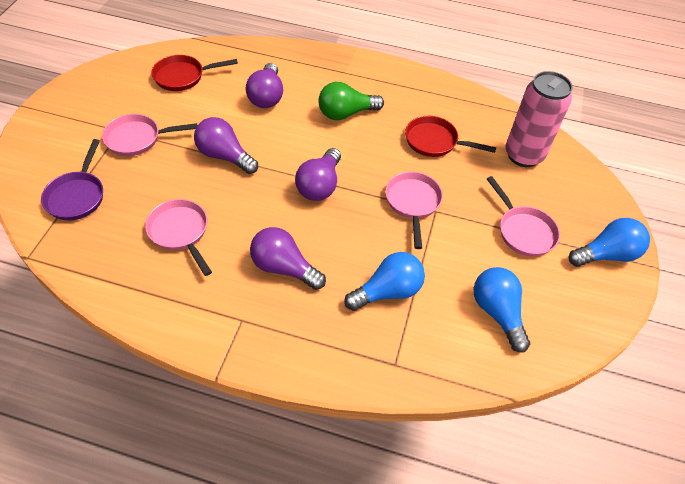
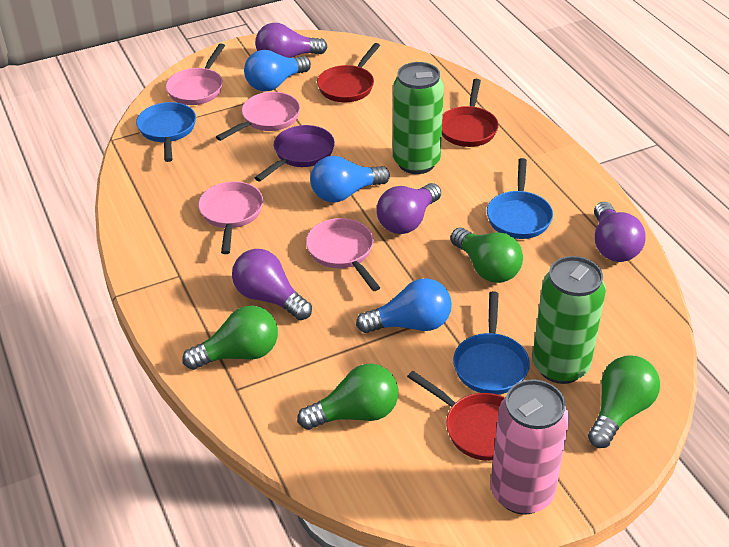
blue pan: none = 0 -> [136,102,196,162] [453,291,530,395] [487,158,553,239] = 3
green can: none = 0 -> [393,62,444,174] [533,256,606,384] = 2
green light bulb: [318,82,384,120] = 1 -> [182,305,278,370] [297,364,398,430] [450,228,523,283] [588,356,660,448] = 4
red pan: [151,55,238,91] [405,116,496,157] = 2 -> [317,43,380,102] [407,371,505,461] [442,79,499,147] = 3

